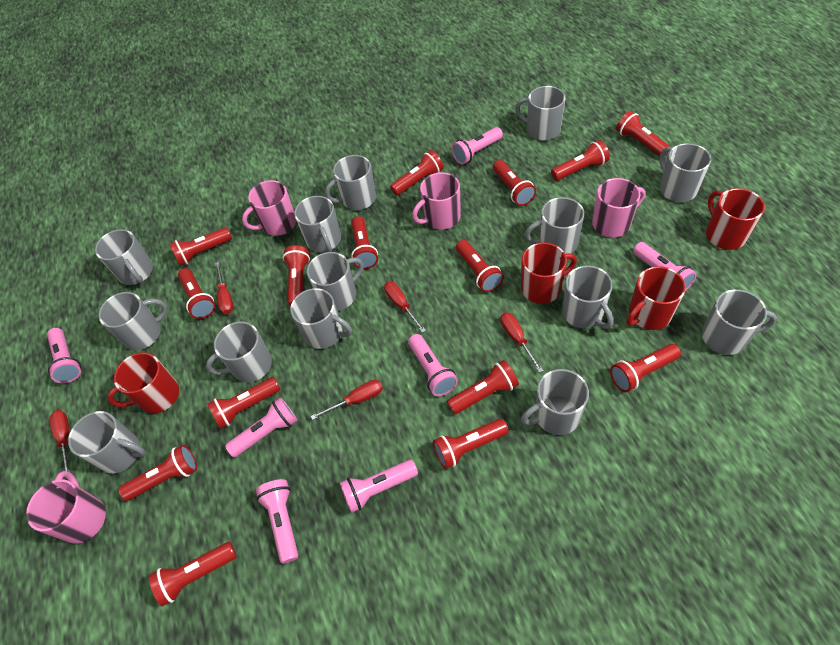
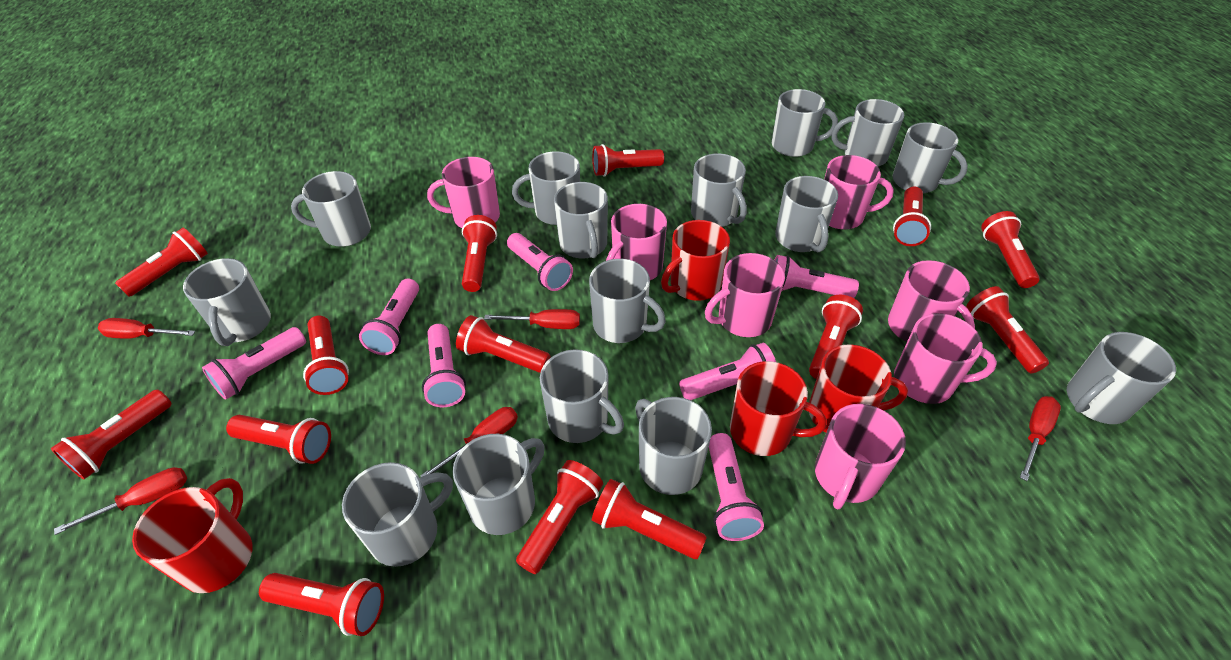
grey mug: [68,411,146,474] [95,229,153,285] [98,292,168,350] [206,321,272,382] [290,288,352,349] [294,196,341,252] [307,252,363,311] [325,155,376,210] [515,86,566,140] [521,369,589,435] [525,197,584,254] [562,265,613,329] [659,143,711,202] [702,289,777,355] = 14 -> [183,258,271,346] [291,171,371,247] [342,462,453,567] [453,434,545,535] [512,151,580,225] [540,349,624,443] [554,182,608,259] [589,259,666,343] [635,397,712,495] [691,154,747,227] [772,89,838,157] [775,176,838,252] [832,99,904,166] [893,122,968,193] [1067,332,1176,424] = 15
pink mug: [26,471,106,544] [242,180,296,236] [412,172,461,230] [592,178,645,238] = 4 -> [427,157,500,228] [606,204,667,280] [705,253,785,337] [815,404,906,510] [824,155,894,229] [888,260,975,342] [894,313,997,404] = 7
red flashlight: [119,445,197,501] [149,542,237,606] [169,228,232,266] [178,268,215,319] [207,377,280,429] [283,245,310,306] [351,216,378,269] [390,150,444,196] [433,419,509,469] [447,360,519,414] [456,240,504,292] [493,160,536,206] [551,140,610,181] [610,344,681,392] [616,111,670,156] = 15 -> [51,389,172,479] [115,228,208,297] [226,415,331,464] [259,573,384,636] [303,315,349,395] [456,315,551,373] [462,215,497,292] [516,460,603,574] [592,144,664,177] [592,479,707,559] [809,295,863,379] [893,186,931,246] [966,286,1049,373] [981,211,1040,288] = 14

